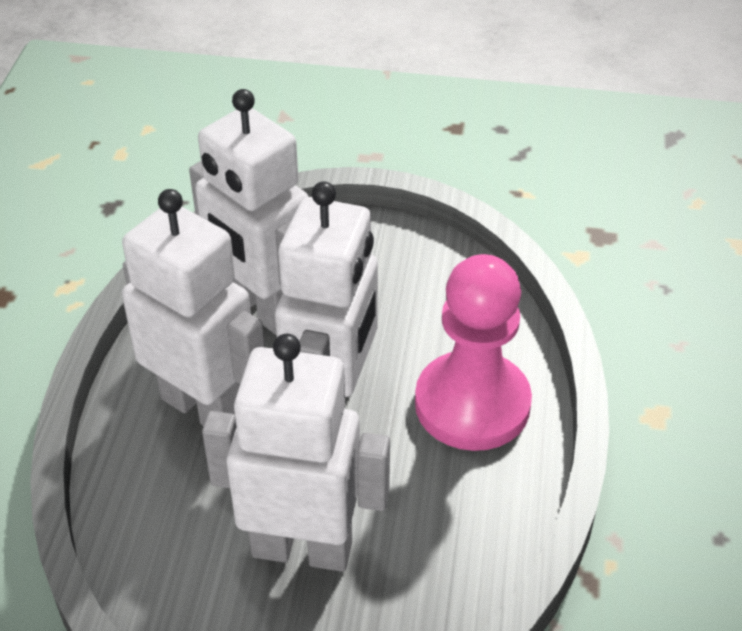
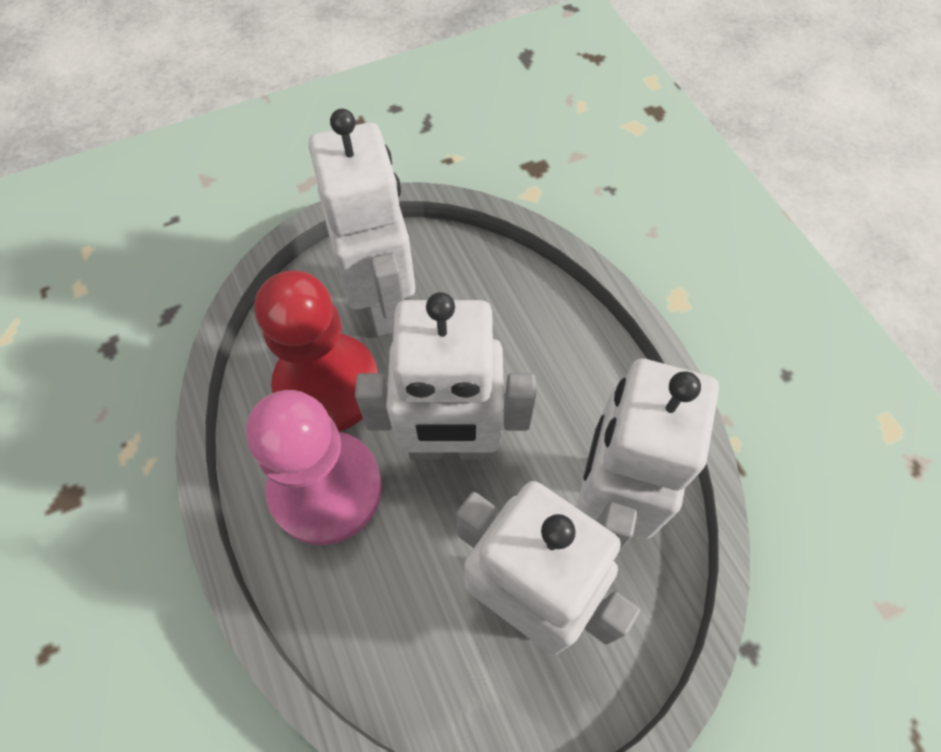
red pawn: none = 0 -> [255,271,378,432] = 1

